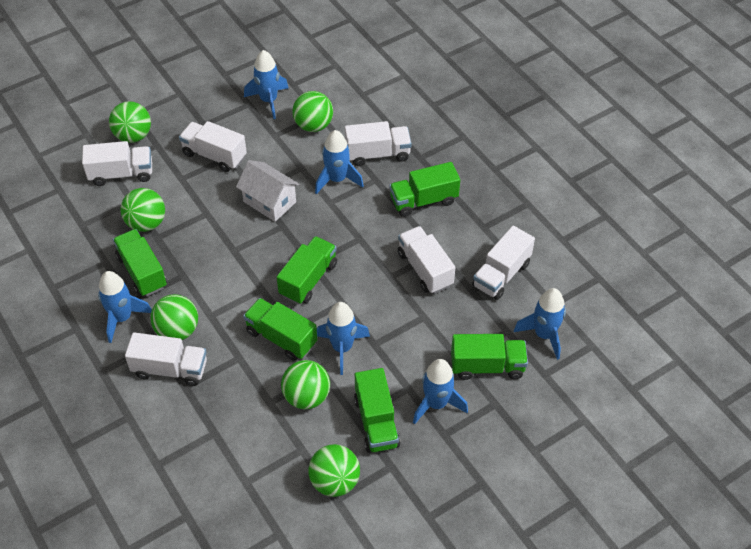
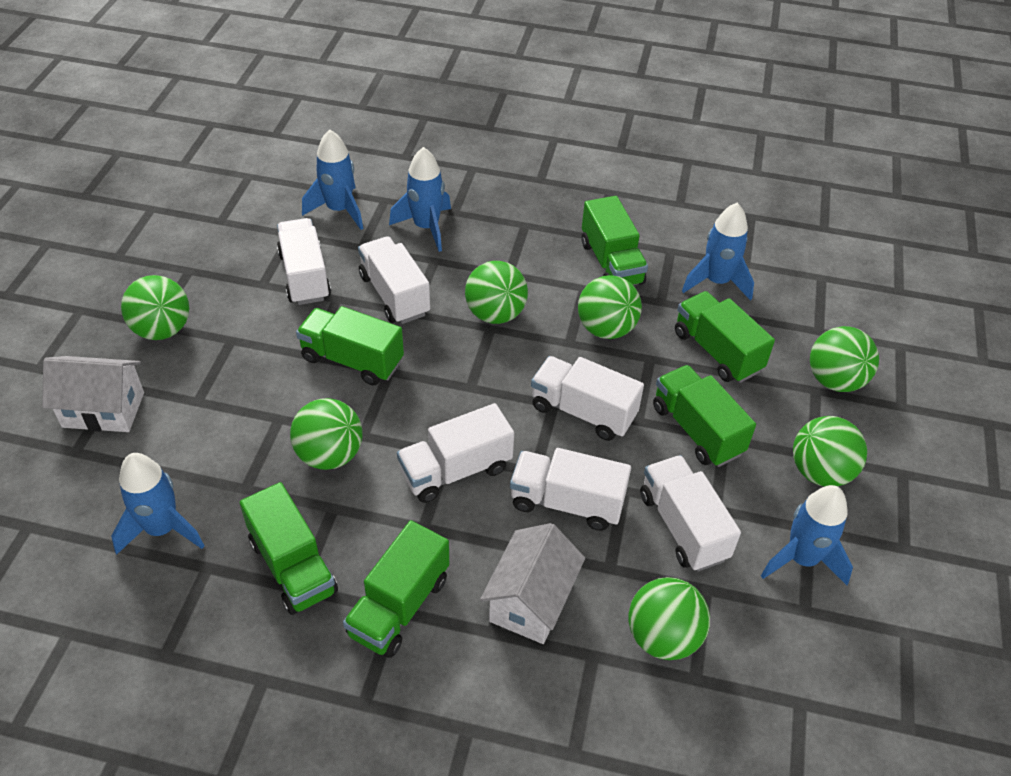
blue rocket: [98,271,152,343] [244,50,289,119] [315,130,364,194] [317,302,370,375] [413,359,468,424] [514,288,566,360] = 6 -> [111,453,205,555] [302,129,363,230] [389,147,451,252] [682,203,754,301] [761,485,853,585] = 5
green ball: [109,101,151,143] [121,188,165,232] [150,294,198,340] [281,360,330,409] [292,91,333,132] [308,444,360,497] = 6 -> [121,275,189,340] [290,398,363,470] [465,261,528,324] [578,275,642,339] [629,577,710,660] [793,416,867,486] [810,326,879,392] = 7
white house: [236,160,300,222] = 1 -> [42,356,144,432] [480,523,585,644] = 2

